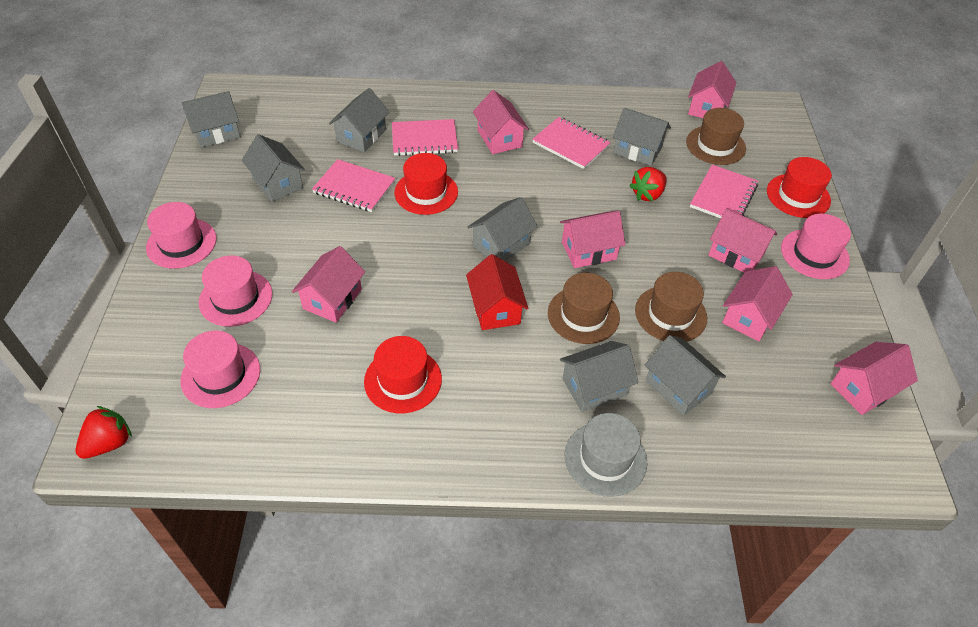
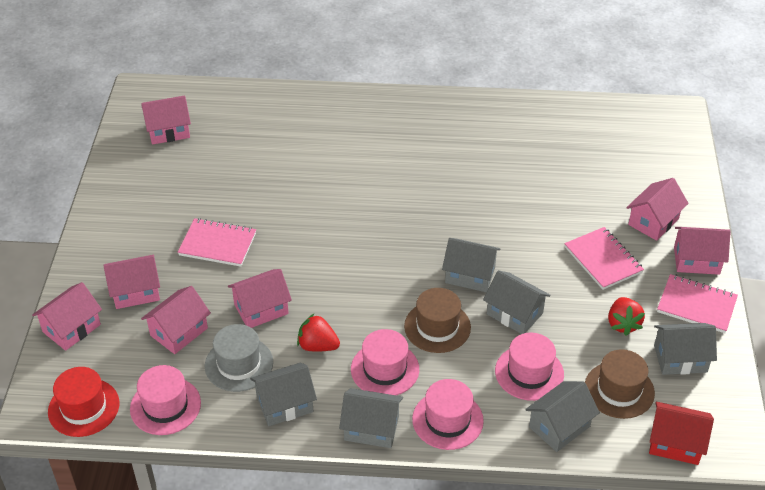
brown hat: [548,273,620,344] [635,272,707,342] [686,108,746,165] = 3 -> [404,288,471,353] [585,349,655,419] = 2
grey house: [182,91,241,148] [242,134,305,202] [329,88,389,152] [468,197,538,261] [560,341,639,412] [613,108,671,166] [645,335,726,415] = 7 -> [250,362,317,426] [339,388,403,448] [442,238,500,292] [483,270,551,334] [525,381,600,452] [654,323,717,375] = 6
pink notebook: [312,159,395,212] [392,119,458,156] [532,117,611,169] [690,165,758,218] = 4 -> [178,218,256,267] [564,227,644,290] [657,274,738,333] = 3
red hat: [364,336,442,413] [394,153,458,215] [767,157,832,218] = 3 -> [48,367,119,437] = 1

